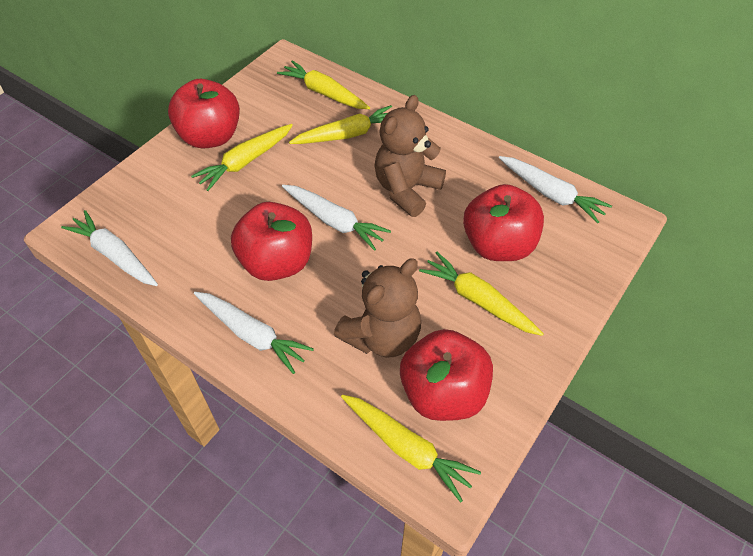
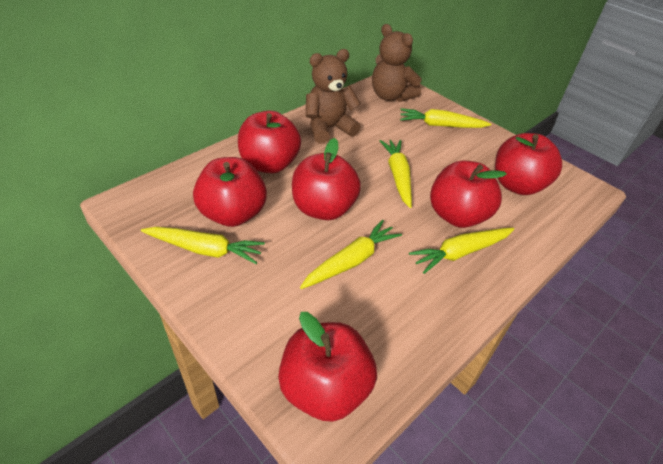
red apple: [168,79,240,148] [231,202,312,281] [400,329,493,421] [463,184,544,261] = 4 -> [193,157,267,227] [238,111,301,173] [278,312,377,422] [292,138,361,220] [430,160,507,228] [495,133,562,195] = 6
white carrot: [61,210,158,286] [194,292,314,374] [282,185,391,251] [499,156,612,223] = 4 -> none = 0

